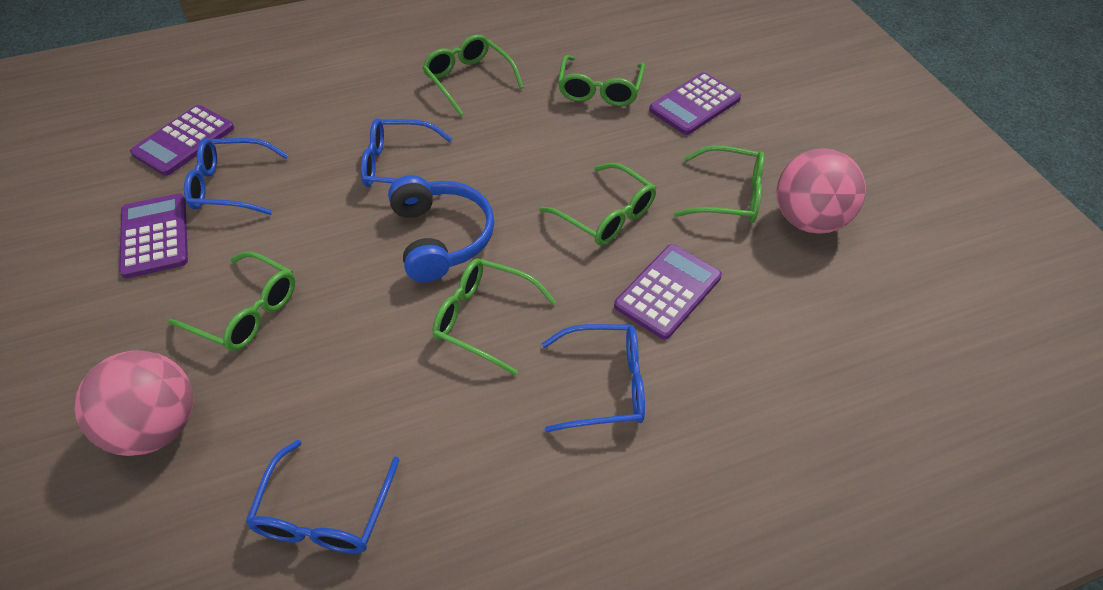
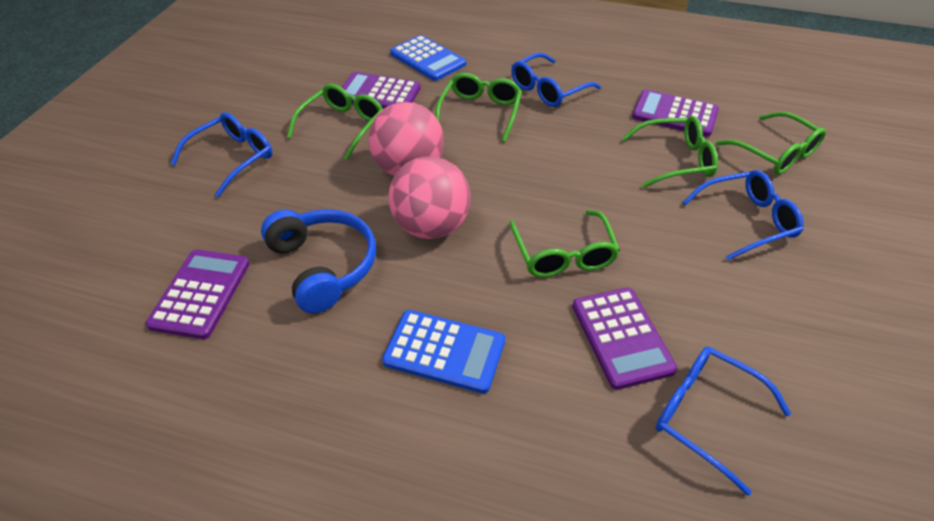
blue calculator: none = 0 -> [382,310,505,394] [390,35,466,81] = 2
green glasses: [168,251,295,351] [422,34,524,116] [432,259,556,375] [540,163,656,245] [558,55,645,106] [674,145,765,223] = 6 -> [287,84,383,160] [435,73,522,142] [509,210,620,277] [622,116,718,188] [716,112,826,175] = 5

